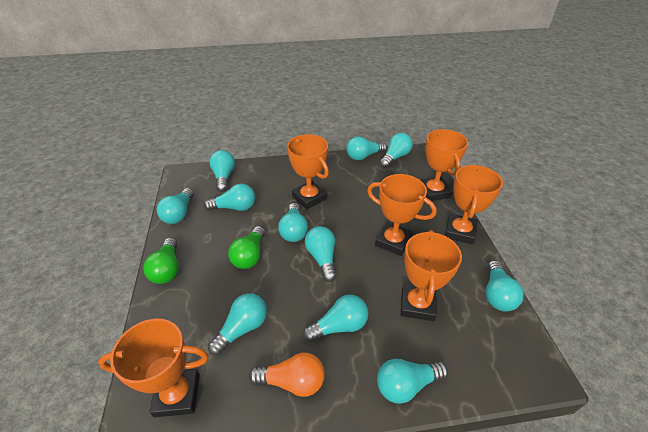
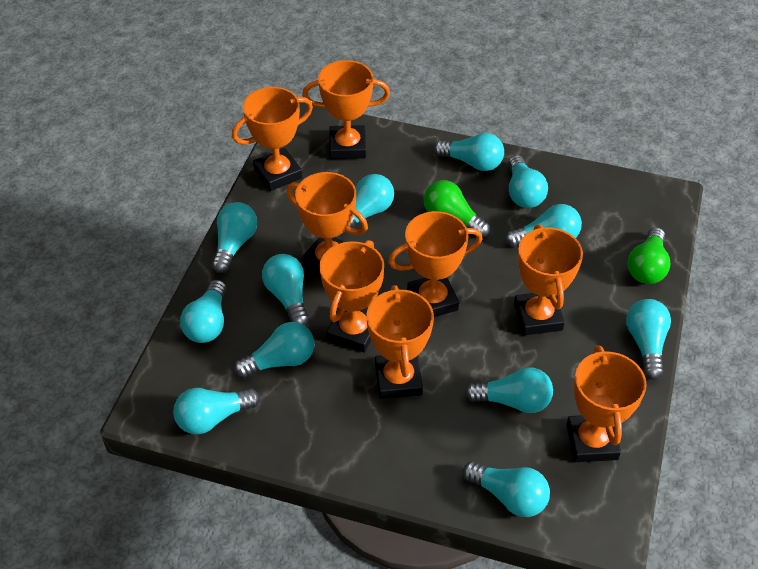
orange light bulb: [249,353,325,397] = 1 -> none = 0
orange trophy: [98,319,209,417] [287,134,329,209] [367,174,437,256] [401,230,462,321] [420,129,468,201] [445,165,503,245] = 6 -> [232,87,313,191] [287,172,368,274] [302,60,390,159] [319,240,384,353] [367,285,434,399] [388,211,483,317] [514,224,583,335] [566,346,647,462] = 8
turquoise light bulb: [157,188,194,224] [204,184,255,211] [208,293,267,356] [209,150,235,192] [278,203,308,242] [303,295,368,342] [305,226,336,282] [346,136,387,160] [377,359,448,404] [380,133,413,168] [485,260,524,312] = 11 -> [173,388,260,435] [180,280,227,343] [212,202,257,273] [234,322,314,378] [262,254,309,325] [342,174,394,235] [434,133,504,171] [462,461,550,517] [464,367,553,413] [505,204,582,248] [508,155,548,208] [626,299,671,380] = 12

